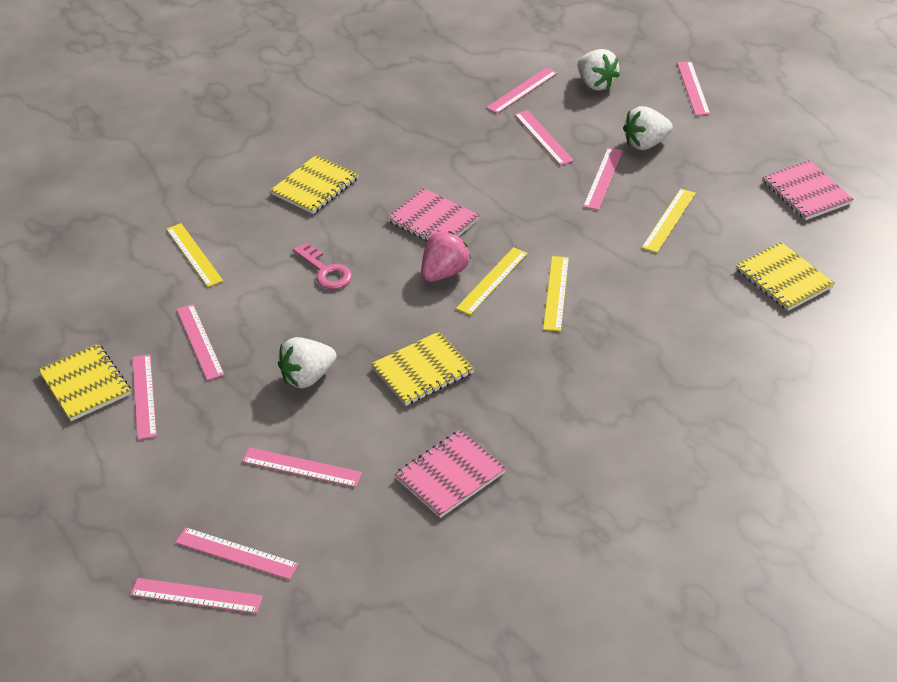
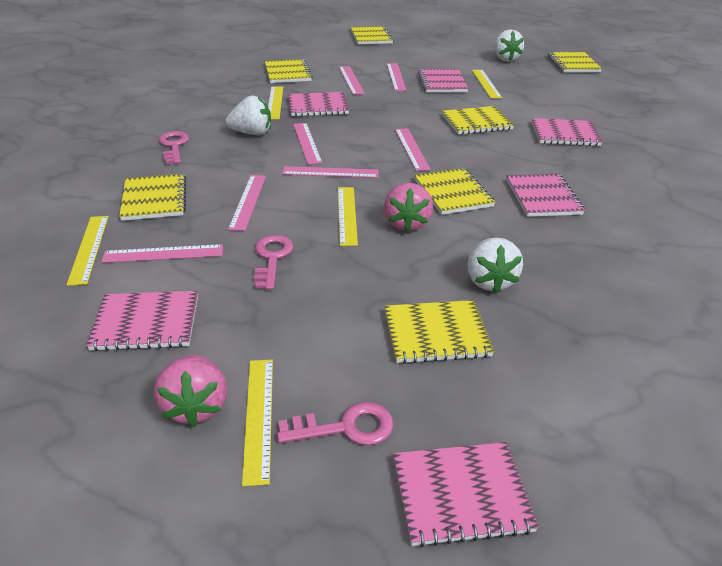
pink key: [293,243,352,289] = 1 -> [159,131,189,164] [254,235,294,290] [277,402,394,445] = 3
pink notebook: [387,188,480,241] [394,430,506,518] [763,160,854,220] = 3 -> [86,291,198,351] [288,92,349,116] [393,442,539,547] [418,69,469,92] [506,174,585,217] [532,118,602,146] = 6
pink ruler: [130,578,263,614] [132,354,157,440] [176,527,299,580] [177,304,224,380] [242,447,362,487] [486,67,557,113] [515,110,574,165] [583,148,623,210] [677,61,710,115] = 9 -> [102,244,223,263] [228,175,266,231] [282,166,378,178] [293,123,322,165] [339,66,365,95] [387,63,407,91] [395,128,431,171] = 7
pink strawberry: [421,231,471,282] = 1 -> [154,354,227,427] [384,183,433,232] = 2
yellow notebook: [38,343,131,421] [270,155,359,214] [371,331,475,406] [736,242,835,311] = 4 -> [119,173,186,221] [265,59,313,83] [351,26,394,44] [384,300,494,364] [414,168,495,215] [441,106,514,135] [548,52,602,72] = 7
yellow ruler: [166,223,223,287] [456,247,528,315] [543,256,569,331] [642,189,696,253] = 4 -> [66,216,109,286] [242,360,273,486] [268,86,283,119] [338,187,358,246] [472,70,502,98] = 5

